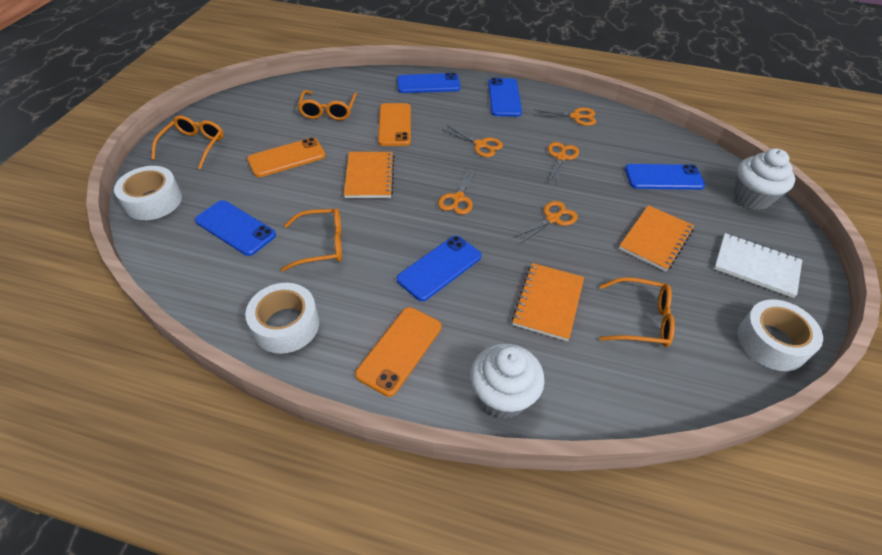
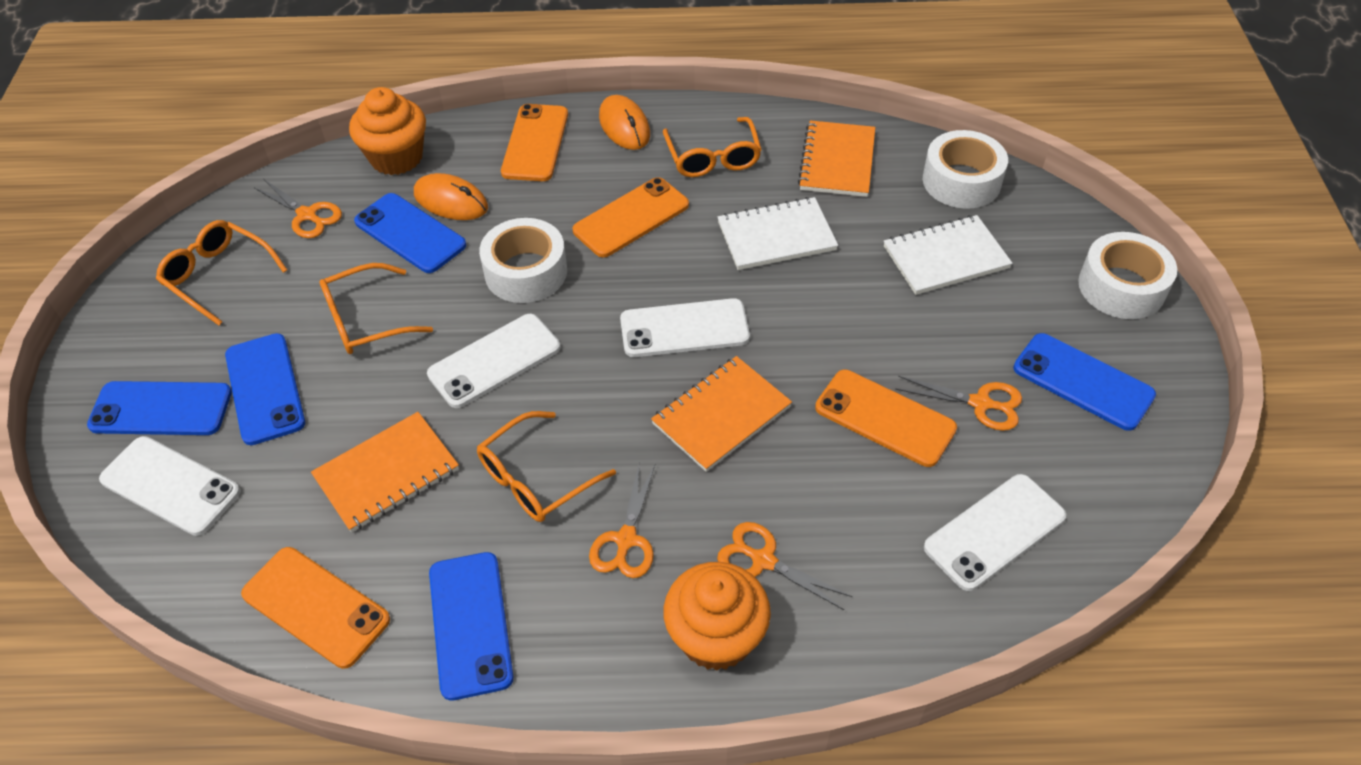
orange cupcake: none = 0 -> [349,87,426,175] [663,562,771,671] = 2
orange mouse: none = 0 -> [414,173,488,220] [599,95,650,150] = 2
orange phone: [247,138,326,177] [355,307,441,397] [378,103,411,146] = 3 -> [241,547,390,669] [501,104,568,181] [572,177,689,257] [815,370,957,467] = 4
orange scissors: [438,168,477,215] [443,125,503,157] [513,201,578,244] [534,108,596,126] [548,142,579,184] = 5 -> [254,179,342,238] [589,465,655,578] [717,522,852,610] [895,376,1022,431] = 4
white cupcake: [470,343,545,418] [733,148,795,210] = 2 -> none = 0
white notebook: [714,233,802,298] = 1 -> [717,197,838,270] [884,215,1013,295] = 2
white phone: none = 0 -> [99,436,240,536] [427,314,560,408] [620,298,750,357] [924,474,1066,591] = 4

